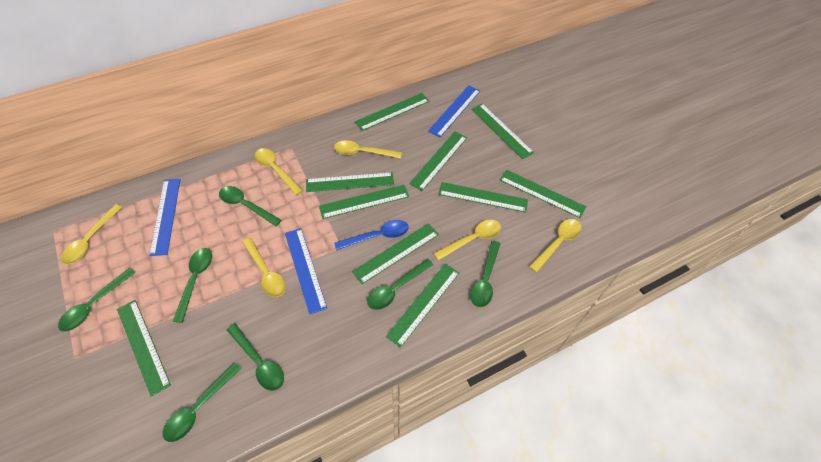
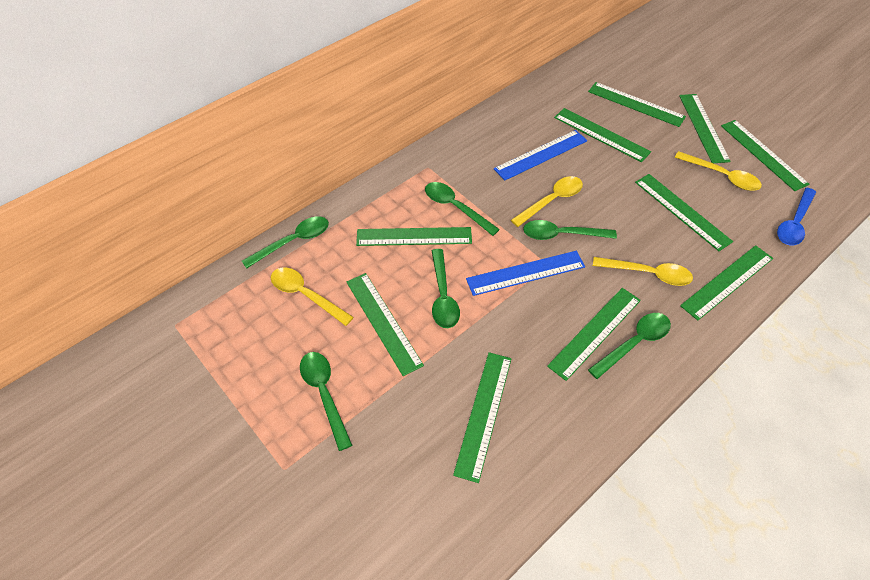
blue ruler: [149,179,181,256] [285,228,327,314] [428,85,480,137] = 3 -> [466,251,585,296] [494,130,587,181] = 2
green spoon: [58,267,136,331] [163,362,241,442] [173,248,212,323] [219,186,281,226] [227,323,284,391] [367,259,433,310] [470,241,501,307] = 7 -> [242,216,329,269] [300,352,352,451] [425,182,500,236] [432,249,460,328] [523,220,617,240] [588,313,671,379] = 6
yellow spoon: [61,204,122,264] [242,237,286,297] [255,148,303,195] [334,140,402,158] [433,220,501,261] [529,219,581,273] = 6 -> [271,268,354,326] [511,176,583,227] [593,257,693,286] [675,151,762,191] = 4

